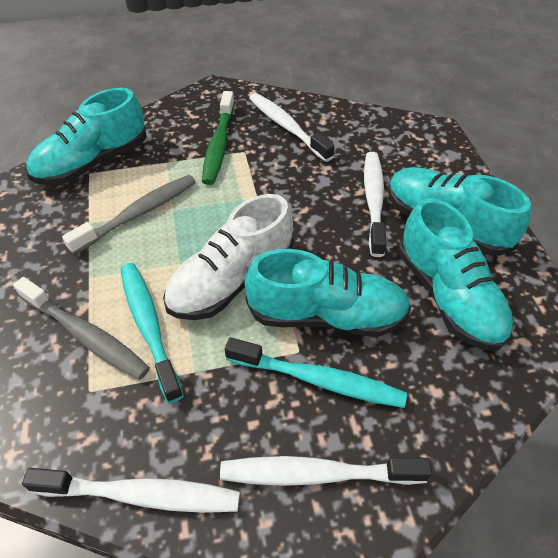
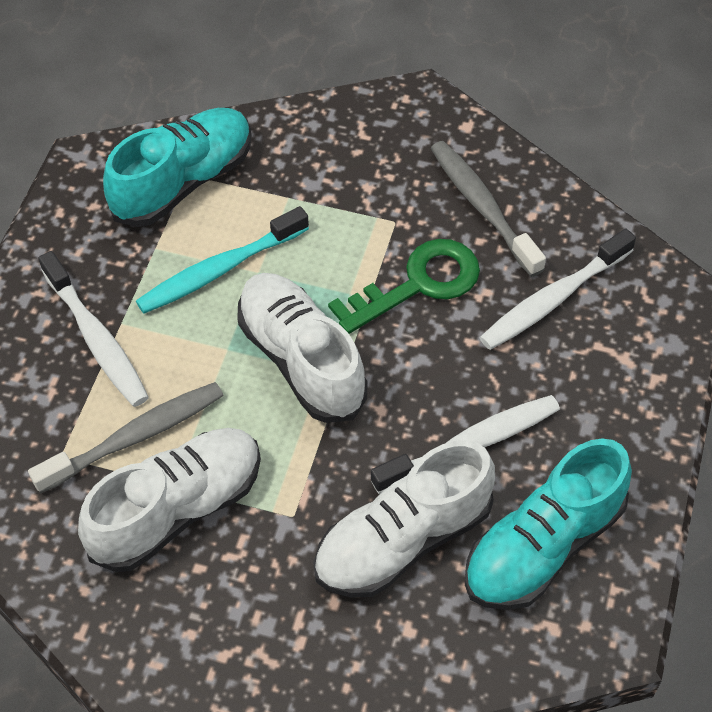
green key: none = 0 -> [328,239,480,334] = 1
green toothbrush: [202,91,235,185] = 1 -> none = 0
turquoise shoe: [27,88,147,185] [245,249,411,337] [388,167,531,256] [398,198,514,351] = 4 -> [103,108,252,227] [465,438,632,610] = 2
turquoise toothbrush: [121,263,183,403] [225,337,407,408] = 2 -> [136,206,309,314] = 1
white shoe: [163,194,294,320] = 1 -> [78,428,261,572] [237,273,367,423] [313,440,495,598] = 3
white toothbrush: [22,468,240,513] [220,456,432,486] [249,93,335,162] [364,152,387,257] = 4 -> [39,251,149,407] [371,395,560,494] [479,228,636,350] = 3

